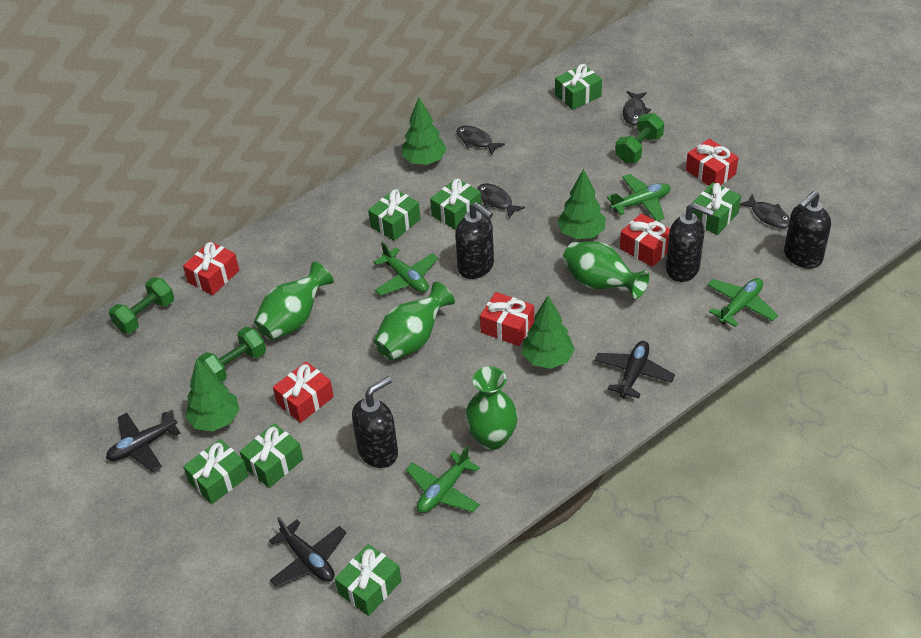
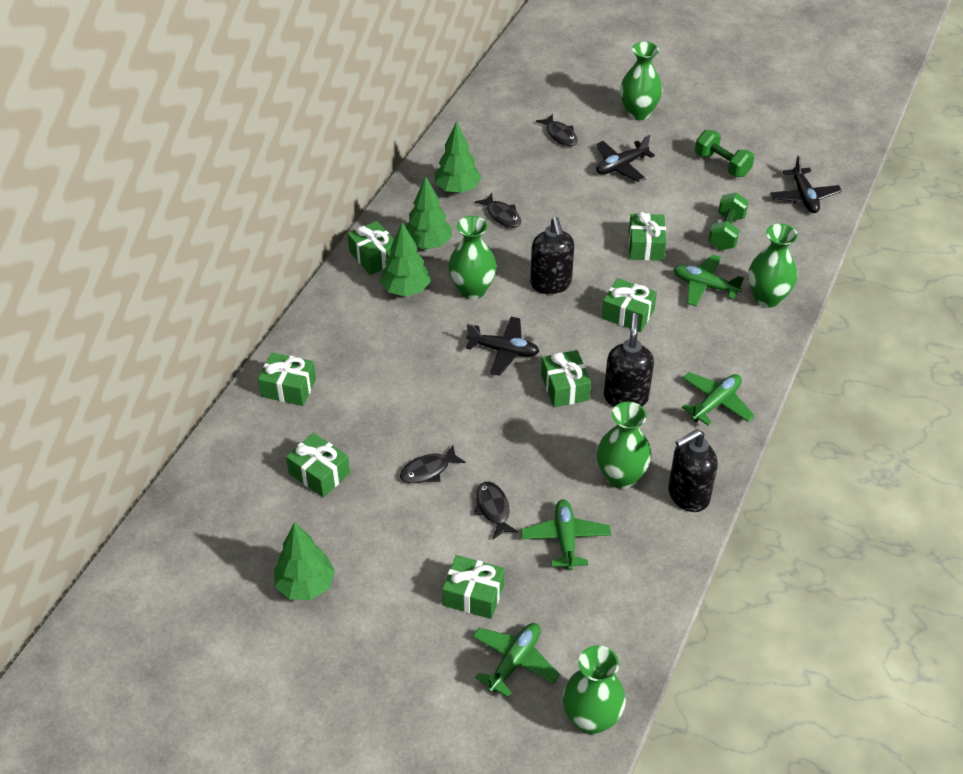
black soap dispenser: [352,376,398,468] [455,202,494,279] [666,203,714,282] [784,191,831,269] = 4 -> [530,217,574,294] [604,313,654,407] [668,429,718,512] = 3
green dumbbell: [109,278,174,333] [198,327,266,382] [615,113,664,163] = 3 -> [695,130,754,177] [708,192,749,250] = 2
green vase: [254,262,334,340] [374,281,455,361] [465,366,518,450] [562,241,649,299] = 4 -> [448,216,497,300] [563,645,626,735] [597,402,652,489] [620,42,663,120] [748,224,798,308] = 5
red gift: [183,241,239,295] [273,362,334,423] [480,292,534,346] [620,213,670,267] [686,139,739,186] = 5 -> none = 0

